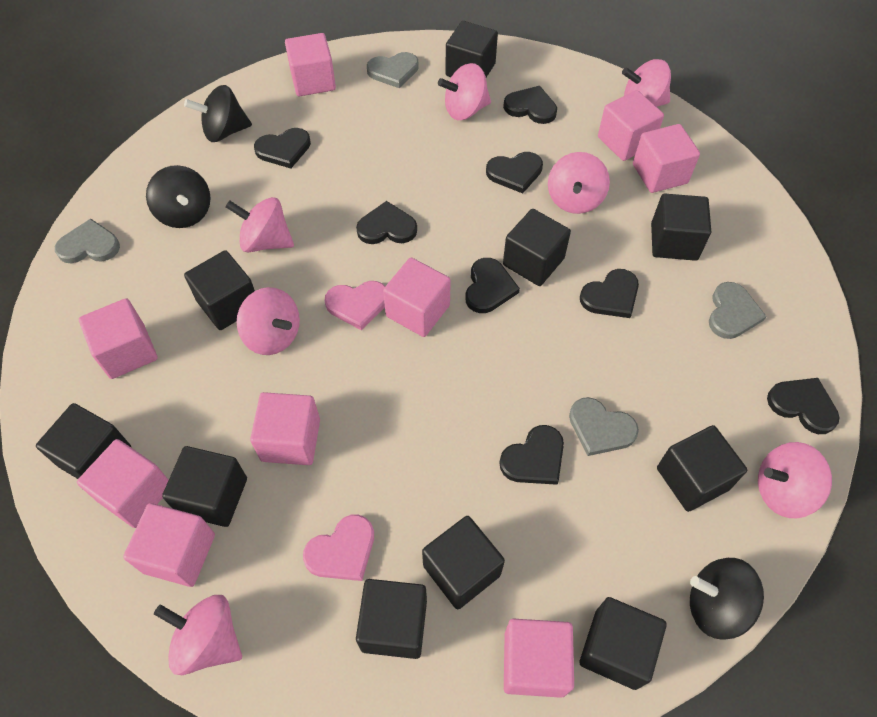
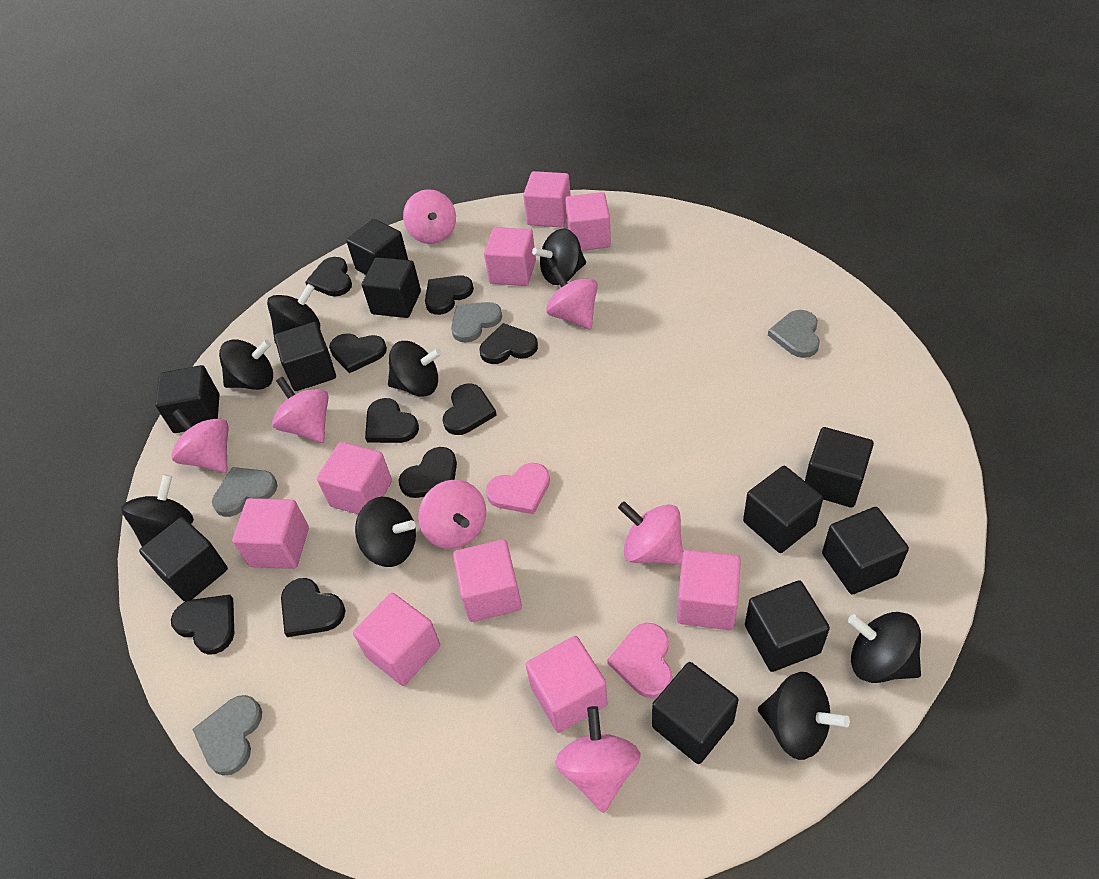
black heart: [254,128,311,168] [356,201,417,244] [465,258,520,313] [486,152,543,194] [499,425,564,485] [503,86,557,124] [580,269,639,318] [767,378,840,434] = 8 -> [171,595,234,655] [281,578,346,637] [305,257,352,296] [329,333,387,373] [365,398,419,443] [398,447,457,498] [425,275,474,315] [443,384,497,435] [479,323,538,364] = 9
black spinning top: [146,165,211,228] [184,85,252,142] [690,558,764,640] = 3 -> [121,474,194,547] [219,339,273,390] [267,284,320,344] [355,497,416,567] [388,341,442,397] [532,229,586,285] [758,672,850,760] [848,612,921,683] = 8

